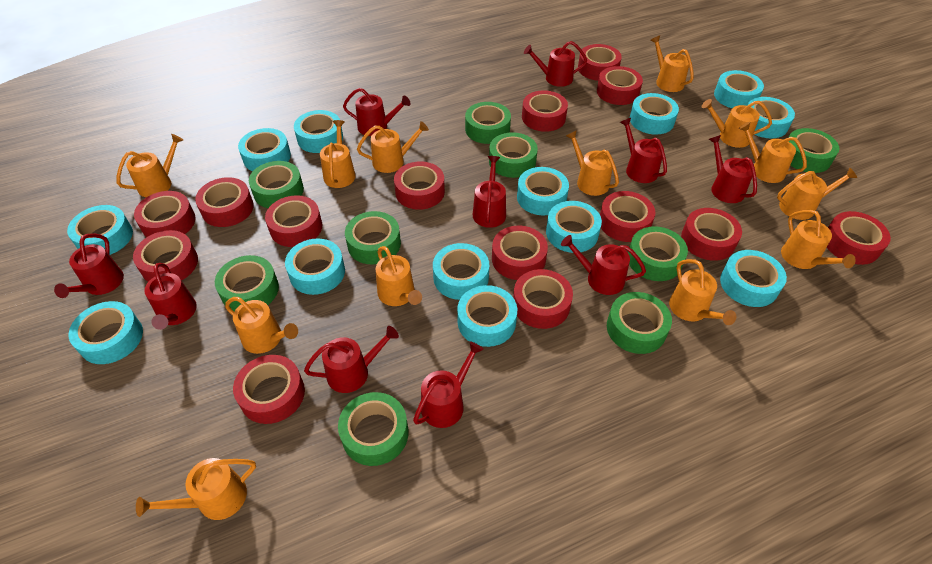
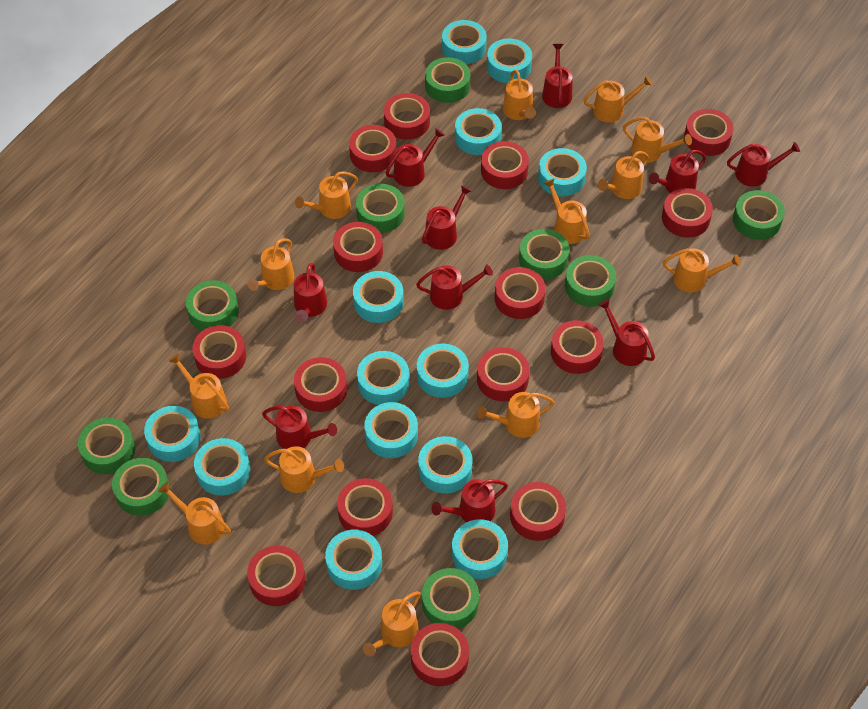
red tape: [133,230,198,282] [134,191,196,238] [195,177,254,227] [233,355,305,424] [265,195,322,247] [394,161,445,210] [492,226,548,280] [513,269,573,329] [522,90,568,132] [578,44,622,81] [597,66,643,105] [600,191,655,242] [681,208,742,261] [827,211,891,265] = 14 -> [193,325,246,379] [247,545,306,606] [294,357,347,412] [333,222,383,272] [337,478,393,536] [349,125,396,172] [384,93,430,140] [411,623,469,686] [477,347,530,401] [481,141,529,189] [494,267,546,319] [510,482,566,541] [551,320,604,374] [662,188,713,238] [684,109,734,156] = 15

